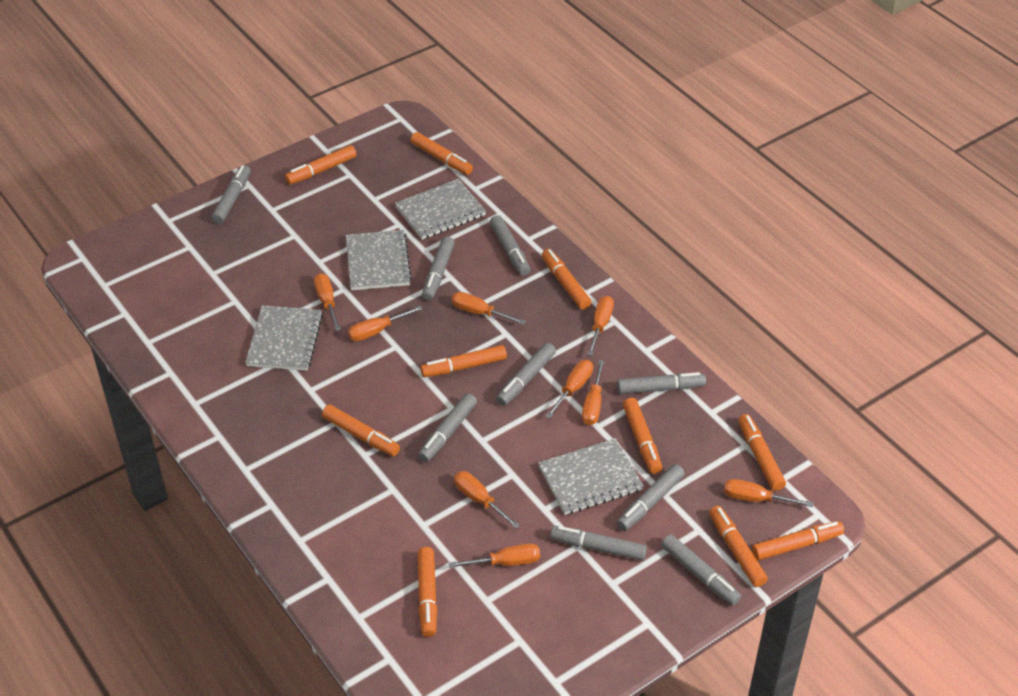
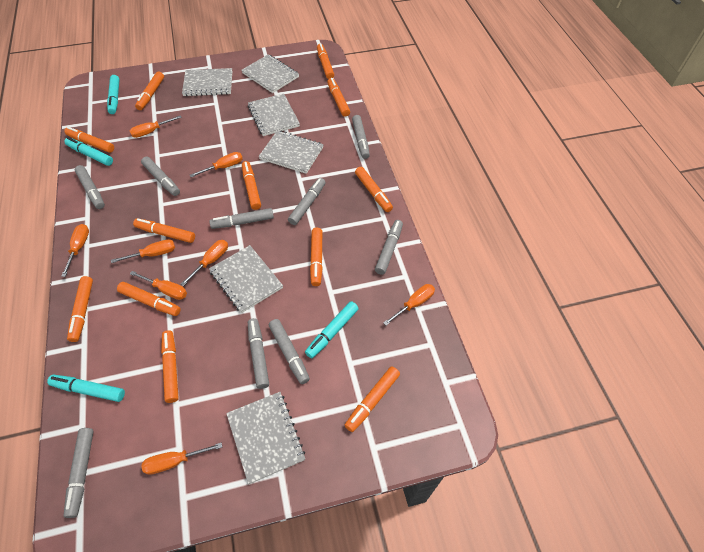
grey notebook: [245,305,323,371] [346,230,412,291] [395,179,486,240] [538,438,644,515] = 4 -> [182,68,232,96] [209,245,283,313] [226,392,305,484] [241,54,299,93] [248,93,300,136] [258,130,324,174] = 6
orange marker: [285,145,357,184] [322,404,400,456] [410,132,473,175] [417,547,437,637] [420,345,507,377] [542,249,591,310] [623,398,662,474] [709,506,768,587] [738,414,786,491] [752,521,844,560] = 10 -> [64,127,114,153] [67,276,93,342] [117,282,181,316] [133,218,195,243] [135,71,164,110] [161,330,179,403] [242,161,261,210] [310,228,323,286] [317,43,334,79] [327,78,350,117] [345,366,400,432] [355,167,393,212] = 12
orange screwdriver: [314,273,341,331] [348,306,423,341] [449,543,540,568] [451,292,526,325] [454,471,520,528] [546,360,593,418] [582,360,604,425] [587,296,614,356] [724,479,813,507] = 9 -> [61,224,89,277] [111,239,175,263] [130,115,182,138] [130,271,187,300] [142,442,222,475] [181,240,228,286] [190,152,243,177] [383,284,435,326] = 8
turquoise marker: none = 0 -> [47,375,125,402] [64,137,113,166] [107,75,120,114] [305,301,359,359] = 4

